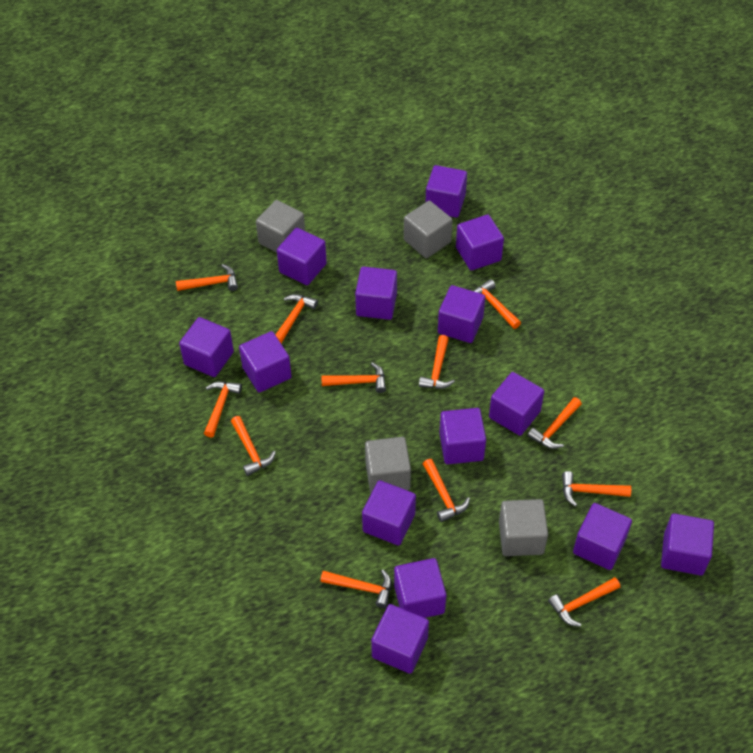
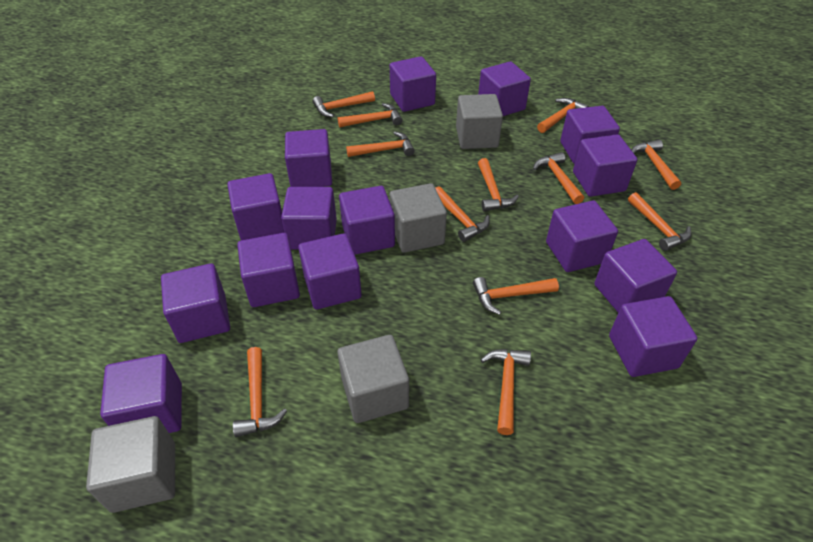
purple cube: [179,317,234,377] [239,331,292,393] [277,228,327,285] [355,267,397,320] [362,480,416,545] [371,604,429,674] [394,558,446,618] [426,165,467,218] [438,285,485,343] [439,408,486,464] [456,214,504,271] [489,372,544,436] [573,503,632,570] [661,513,714,575] = 14 -> [100,354,182,433] [161,263,230,343] [227,173,284,240] [237,233,300,307] [281,187,337,250] [285,129,332,187] [298,233,362,310] [339,186,395,255] [390,56,436,112] [478,61,531,116] [546,200,618,272] [560,106,620,164] [573,134,637,197] [594,239,677,313] [609,296,697,377] = 15

